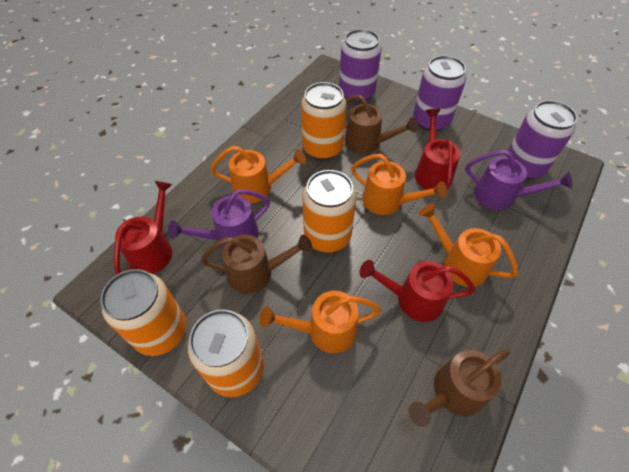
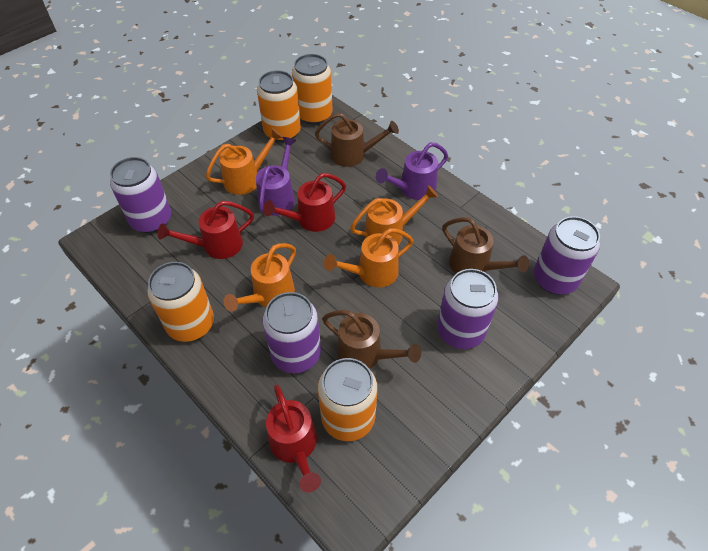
purple can: [339,29,381,103] [413,55,466,131] [505,100,577,179] = 3 -> [110,157,171,233] [263,292,321,373] [437,269,499,349] [534,216,600,295] = 4

